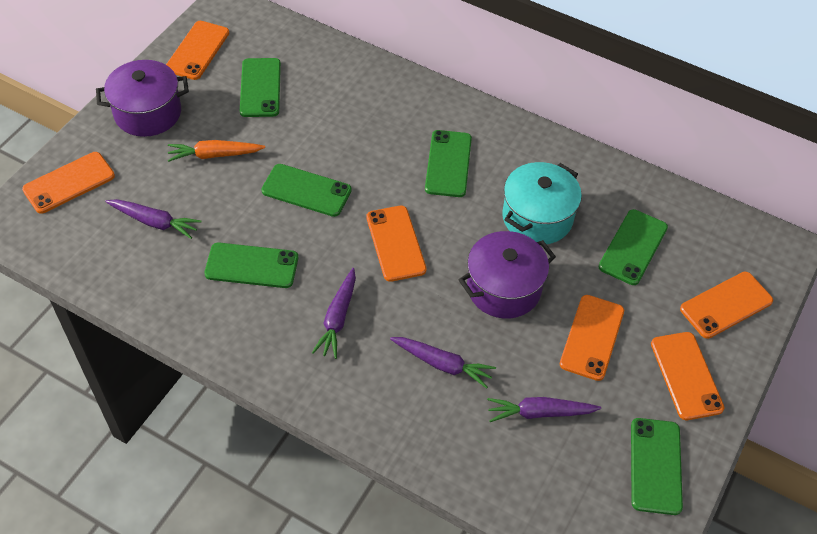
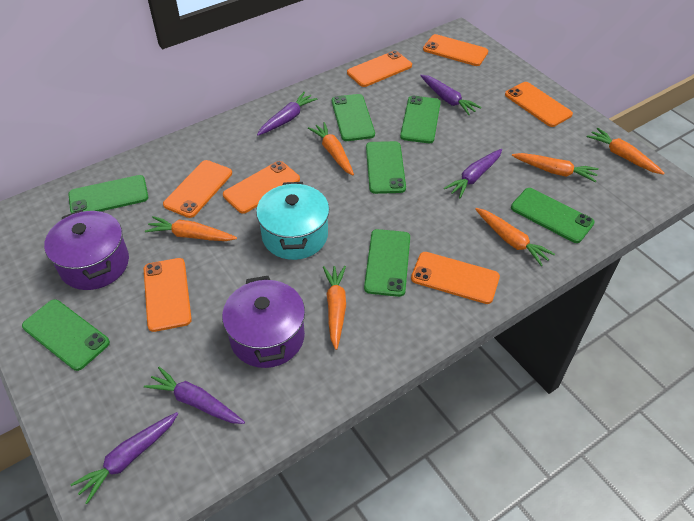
green phone: [204,243,298,288] [240,58,281,117] [261,164,352,217] [425,130,472,197] [598,209,668,285] [631,418,683,515] = 6 -> [22,299,110,371] [68,175,148,213] [332,94,375,141] [364,229,410,297] [366,141,406,194] [400,96,441,143] [511,188,595,243] = 7
orange carrot: [168,140,265,162] = 1 -> [145,216,237,241] [308,122,354,175] [323,266,346,350] [475,208,555,266] [512,153,599,182] [587,128,665,175] = 6
orange phone: [22,152,115,214] [166,21,229,80] [366,205,426,282] [560,295,624,381] [651,332,724,420] [680,272,773,339] = 6 -> [144,258,192,332] [163,160,232,218] [223,161,300,214] [347,51,412,87] [411,252,500,304] [423,34,488,66] [505,82,573,127] = 7
purple carrot: [105,199,202,239] [312,268,356,359] [390,337,496,389] [487,397,601,422] = 4 -> [70,412,178,504] [144,367,245,424] [257,92,318,136] [420,75,482,115] [444,149,502,198] = 5

